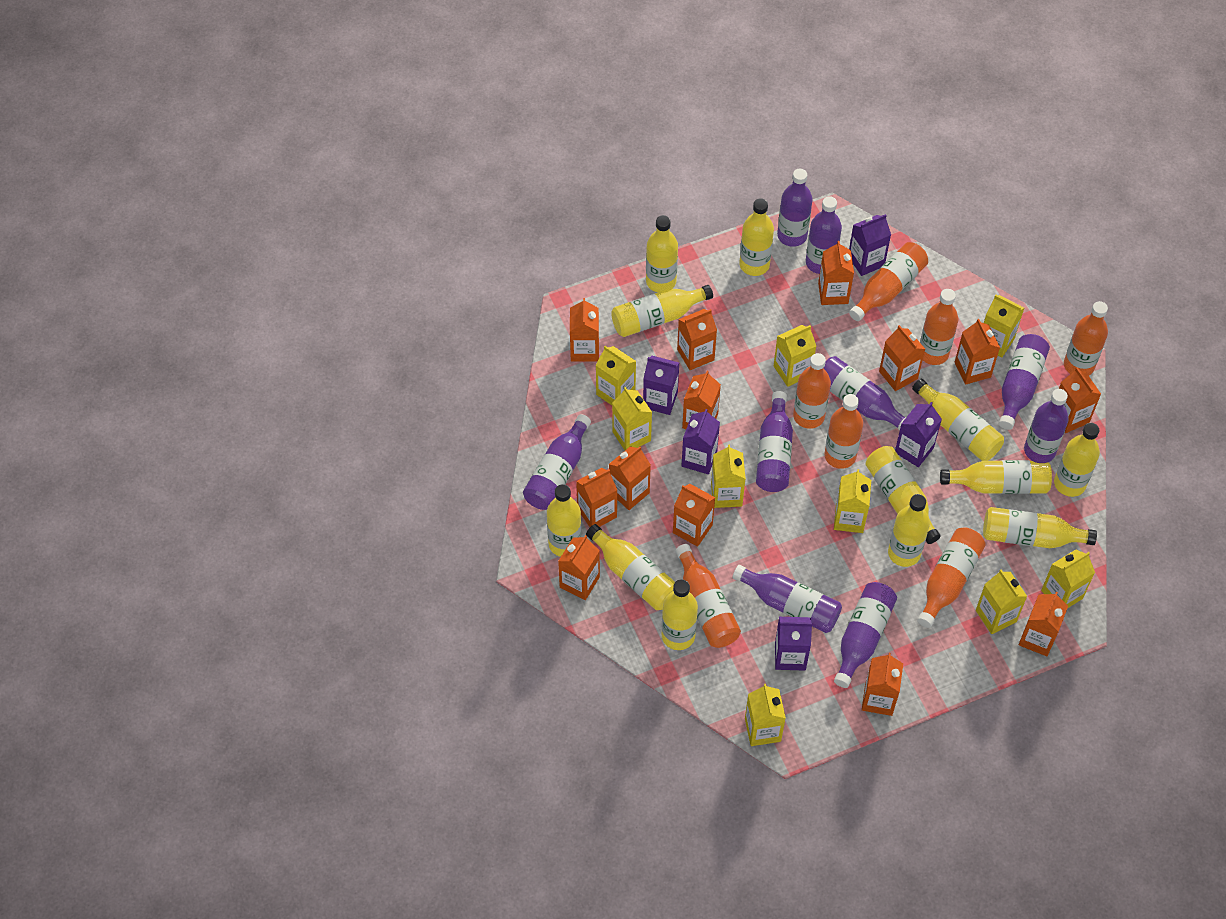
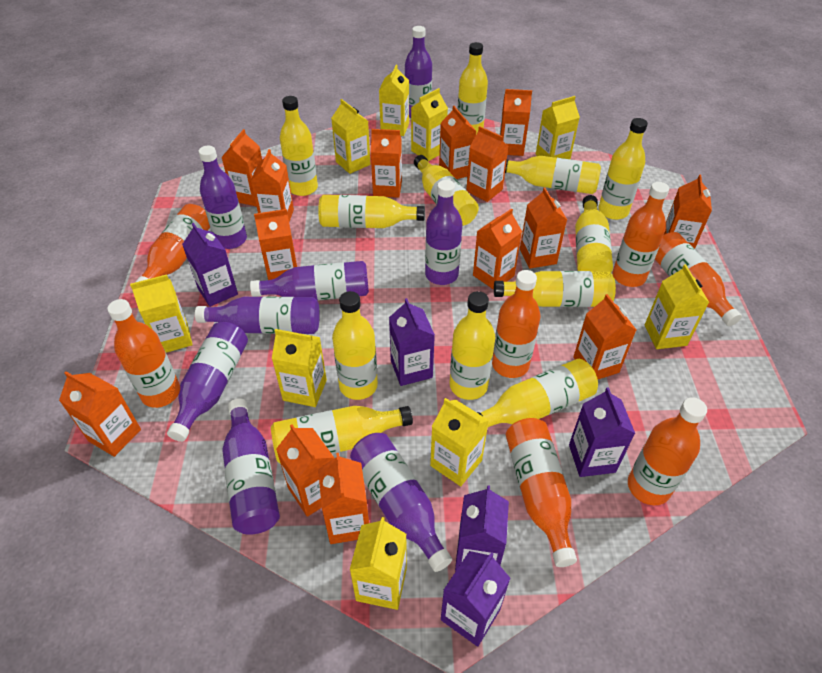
orange carton: [558,535,600,600] [570,298,599,362] [576,468,617,527] [609,446,651,510] [673,484,716,547] [677,309,717,370] [682,371,721,429] [818,241,854,305] [862,653,903,716] [879,325,925,391] [955,319,1000,385] [1019,592,1068,656] [1059,367,1101,433] = 13 -> [59,372,141,457] [221,129,262,206] [251,149,294,222] [254,209,297,280] [276,424,334,517] [318,453,369,544] [371,129,402,198] [439,106,476,179] [466,126,509,202] [473,208,522,290] [500,89,532,156] [520,187,567,269] [573,294,636,379] [664,174,712,249] = 14
purple bottle: [523,414,591,510] [733,565,842,633] [756,391,793,492] [777,169,812,247] [806,196,842,274] [823,356,906,430] [834,582,897,688] [999,334,1050,430] [1024,389,1068,462] = 9 -> [167,322,248,442] [195,296,320,334] [198,146,247,249] [222,398,280,535] [250,261,369,301] [350,433,452,572] [405,26,432,118] [425,180,462,285] = 8

